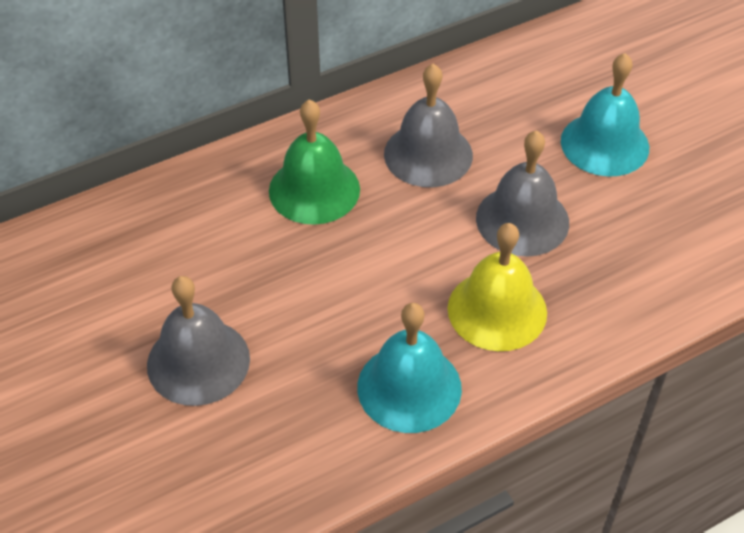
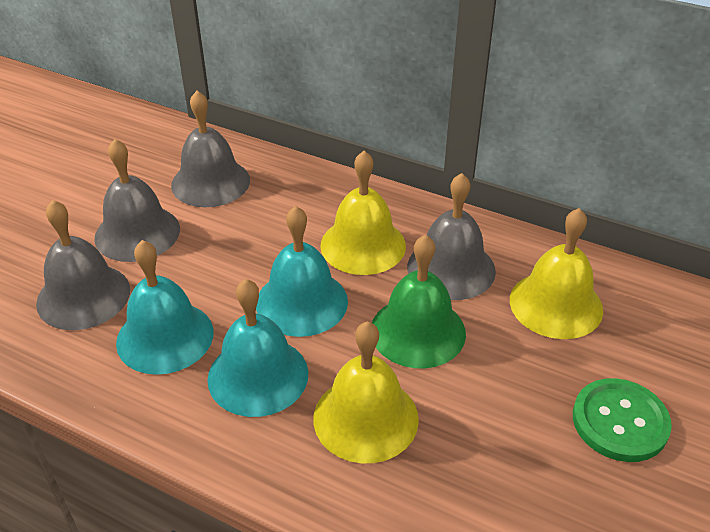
green button: none = 0 -> [573,378,672,462] = 1
grey bell: [147,276,250,406] [384,63,473,187] [476,130,569,257] = 3 -> [36,200,130,330] [94,139,180,262] [171,91,250,207] [407,173,496,300] = 4
turquoise bell: [357,303,462,433] [561,53,649,177] = 2 -> [116,240,213,375] [207,279,308,417] [256,206,348,337] = 3
yellow bell: [448,223,547,351] = 1 -> [313,321,419,463] [320,151,406,275] [510,208,603,339] = 3

